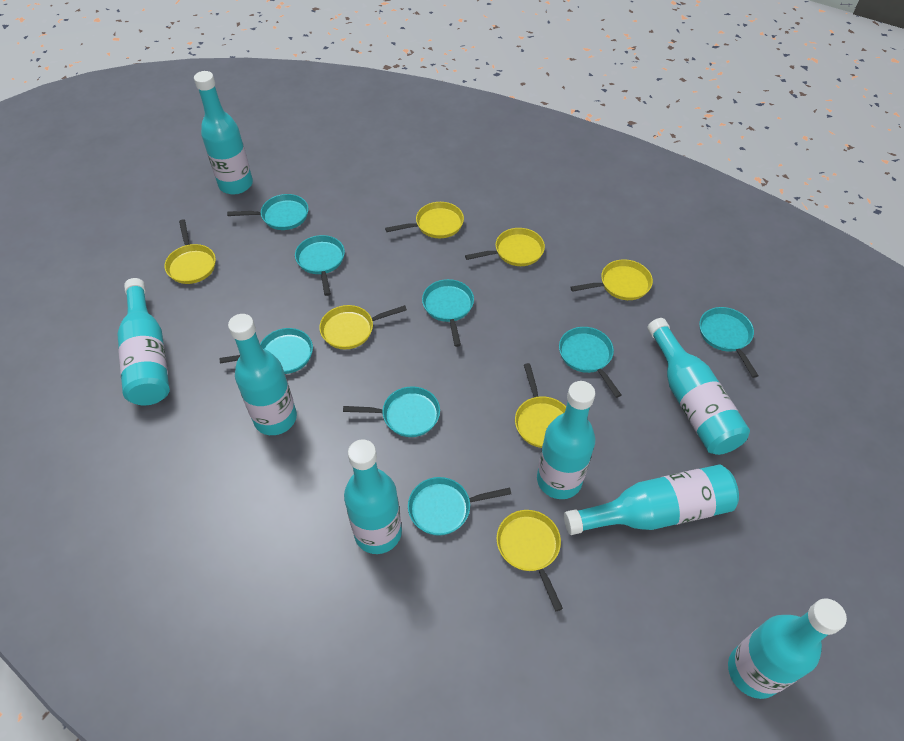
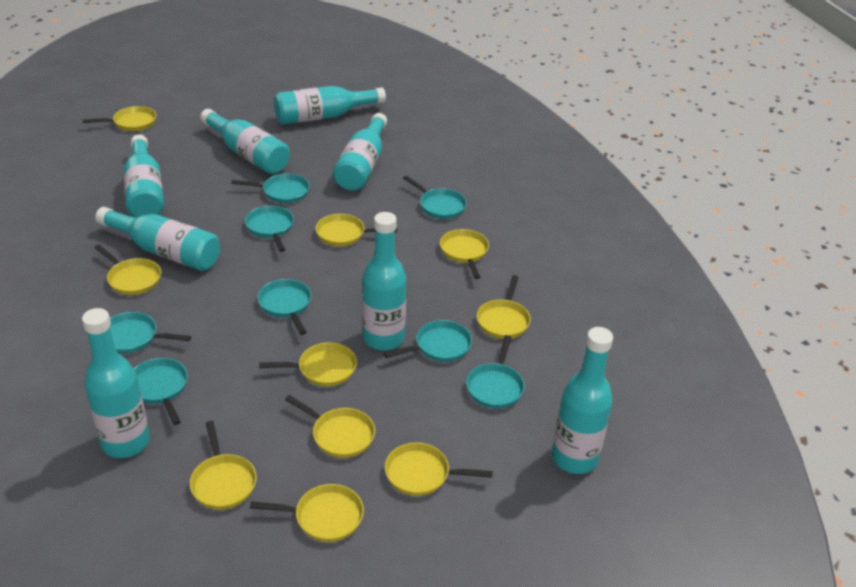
yellow pan: [165,220,216,284] [319,305,407,349] [385,202,464,238] [465,228,545,266] [496,510,563,611] [515,363,566,448] [570,259,653,300] = 7 -> [83,106,157,131] [94,245,161,295] [190,421,257,510] [250,484,364,542] [259,343,357,386] [285,395,375,458] [315,214,397,246] [385,442,493,496] [440,229,489,279] [477,275,531,339] = 10

